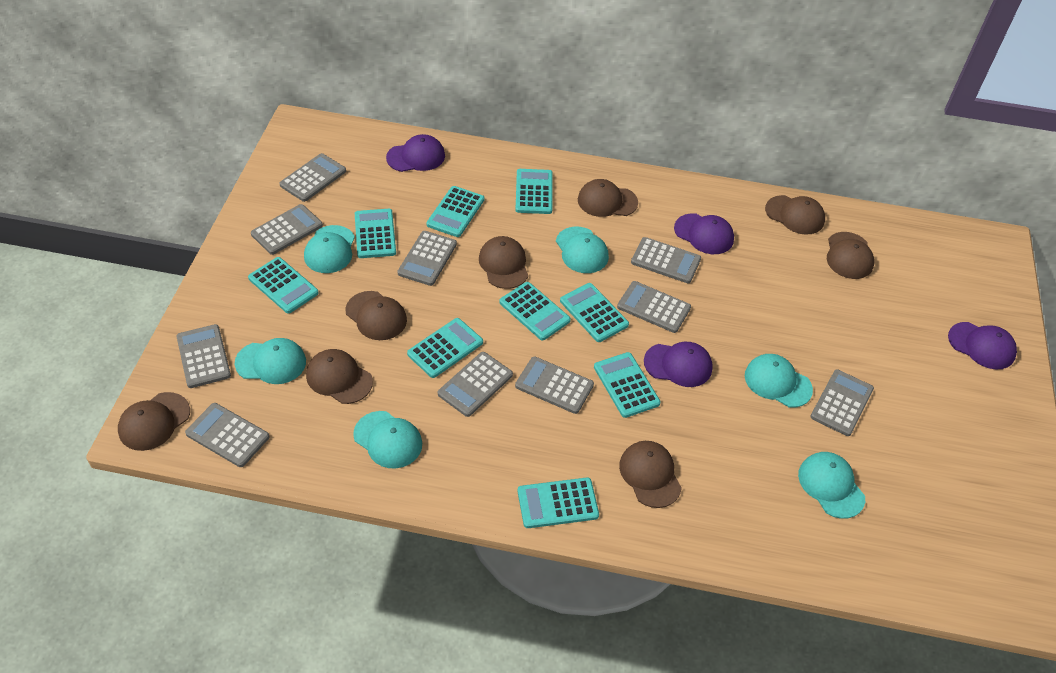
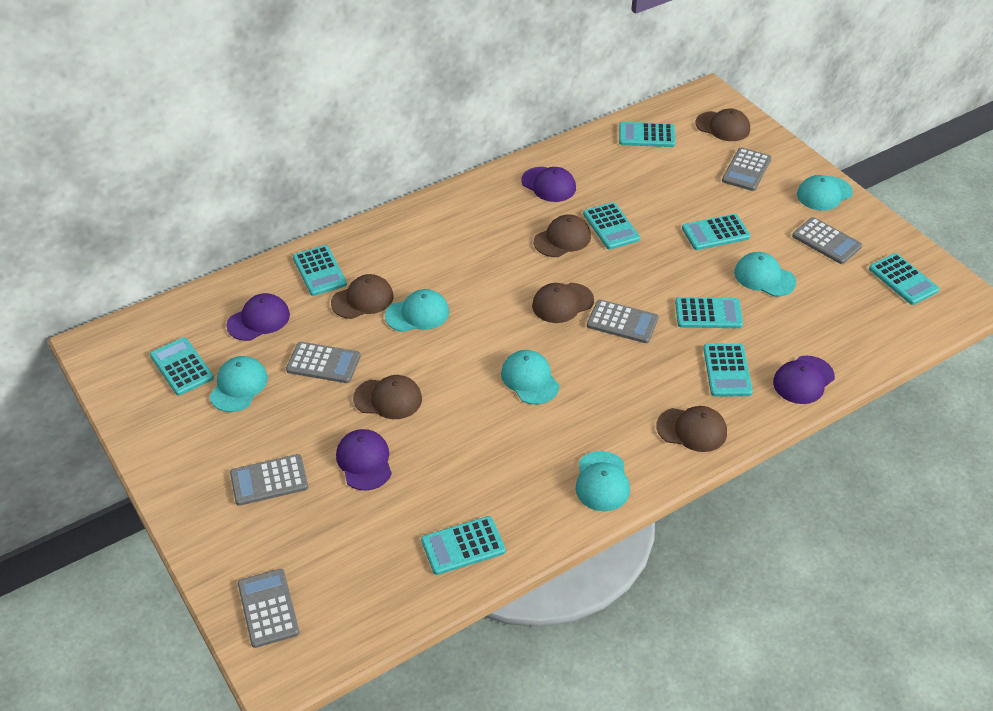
brown cap: [118,392,190,451] [306,349,373,404] [345,291,407,340] [479,236,528,289] [578,179,638,217] [619,441,682,508] [765,195,825,235] [827,232,874,279] = 8 -> [331,274,394,319] [353,375,422,419] [532,283,594,323] [534,214,591,257] [656,406,727,452] [695,109,750,141] = 6
grey calculator: [176,324,231,388] [185,403,270,467] [251,204,323,255] [279,153,346,202] [397,231,457,286] [438,352,513,417] [515,356,594,414] [617,281,691,333] [631,237,701,283] [810,369,874,436] = 10 -> [230,454,308,506] [238,569,300,648] [286,342,361,383] [587,300,659,343] [722,147,771,191] [792,217,862,264] = 6

